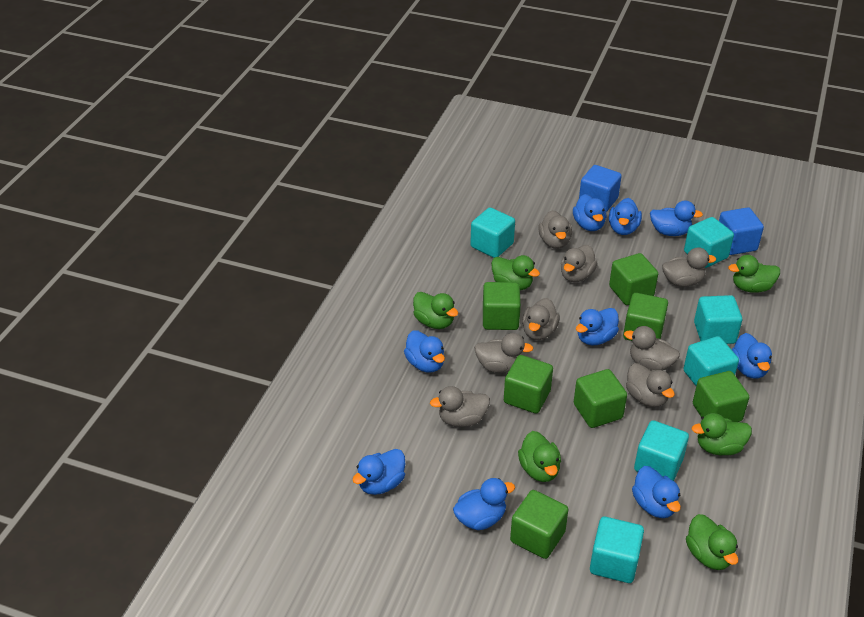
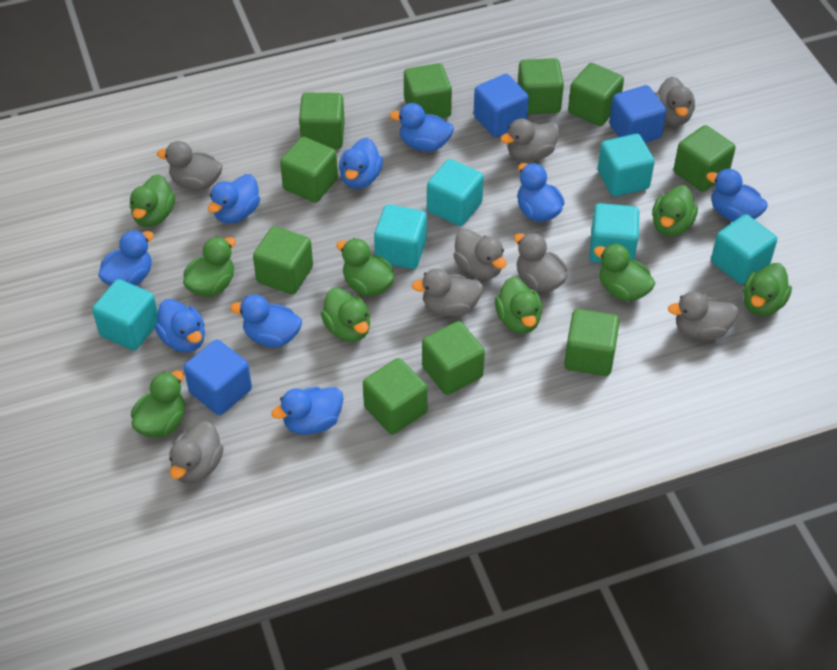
blue cube: [579,165,621,212] [719,207,764,255] = 2 -> [184,340,252,415] [474,74,529,137] [609,85,666,143] = 3
green cube: [483,282,521,330] [504,355,553,414] [510,490,569,559] [574,369,627,428] [609,253,658,305] [623,293,668,341] [693,371,749,422] = 7 -> [253,226,313,294] [280,137,338,203] [299,93,345,149] [363,358,428,434] [404,63,452,118] [422,321,485,395] [518,58,564,114] [564,309,620,376] [568,63,624,126] [674,125,736,192] = 10
green duck: [413,292,458,329] [491,255,540,291] [518,431,561,482] [686,514,738,570] [692,413,752,455] [728,255,780,293] = 6 -> [130,174,175,227] [131,370,185,438] [183,237,236,297] [321,288,370,342] [336,238,394,296] [495,277,542,334] [594,244,656,301] [652,185,698,237] [743,263,792,316] = 9

